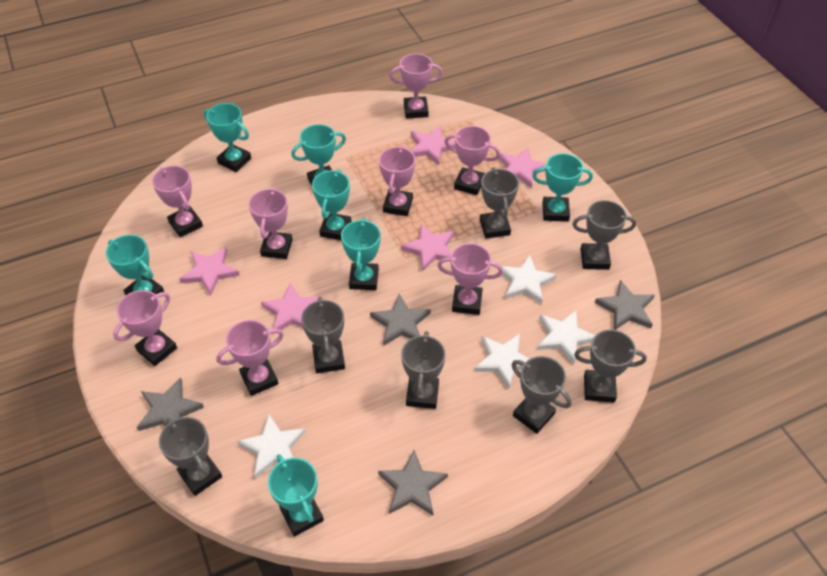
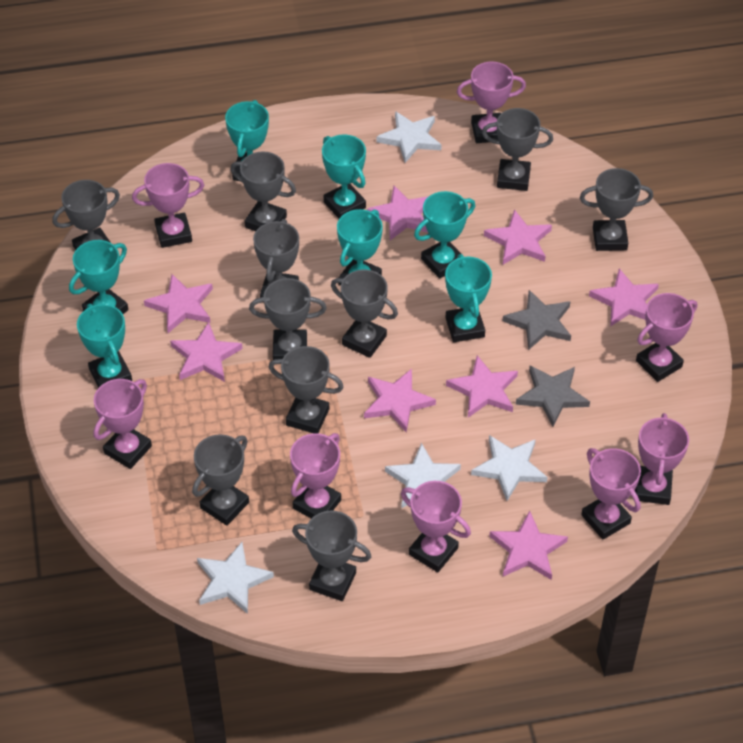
grey star: [137,377,204,431] [370,294,431,346] [378,450,448,516] [595,280,655,330] = 4 -> [503,290,571,350] [516,365,590,427] = 2
grey trophy: [159,417,222,496] [301,297,345,373] [401,331,445,409] [480,167,519,238] [512,356,572,434] [572,200,636,270] [574,329,647,403] = 7 -> [52,180,120,250] [192,434,249,526] [230,151,296,231] [249,278,327,360] [253,219,299,298] [269,346,344,433] [292,511,371,601] [331,270,398,358] [482,108,553,191] [580,168,653,251] = 10
pink star: [179,247,240,296] [261,283,319,334] [401,224,454,272] [411,126,456,165] [498,147,546,188] = 5 -> [144,274,213,333] [170,322,243,382] [364,369,436,432] [367,186,429,240] [446,355,518,418] [484,209,552,265] [489,510,568,580] [589,268,659,327] = 8

